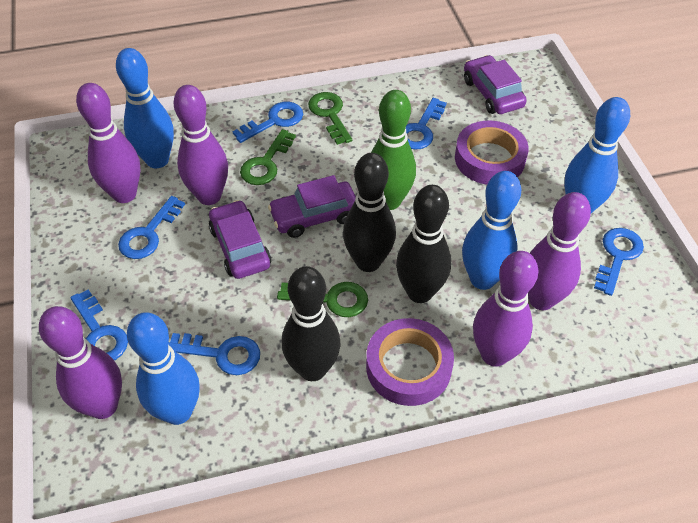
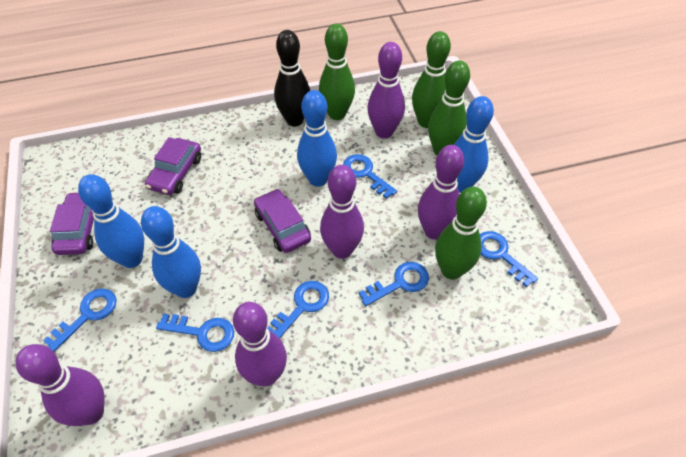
black bowling pin: [282,266,340,381] [343,153,396,272] [396,185,451,303] = 3 -> [274,30,310,127] = 1
green bowling pin: [371,90,416,210] = 1 -> [319,24,355,120] [412,31,451,128] [428,61,470,155] [435,187,487,280] = 4
green key: [240,129,296,185] [277,282,368,317] [308,92,352,145] = 3 -> none = 0
purple tape: [366,318,454,406] [455,121,529,185] = 2 -> none = 0

